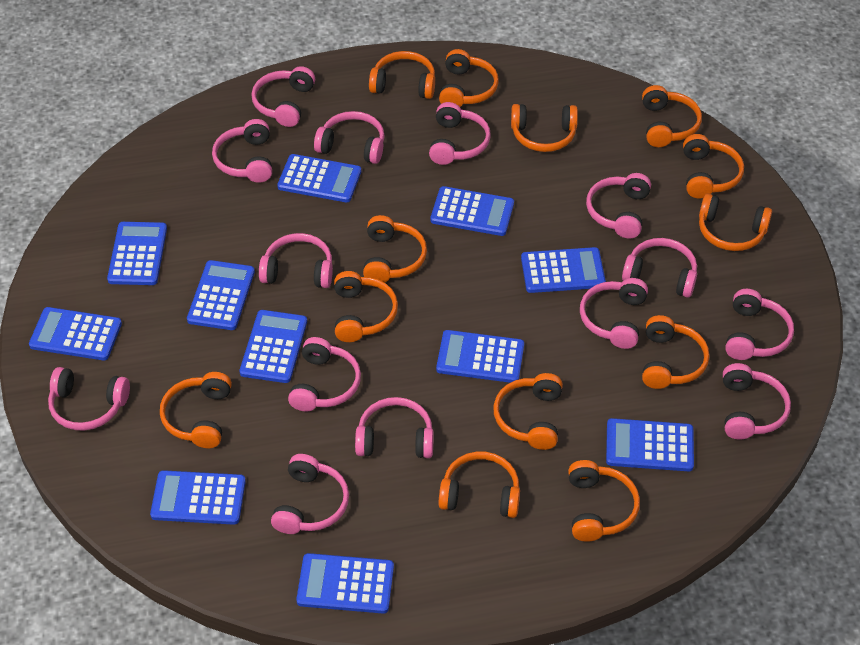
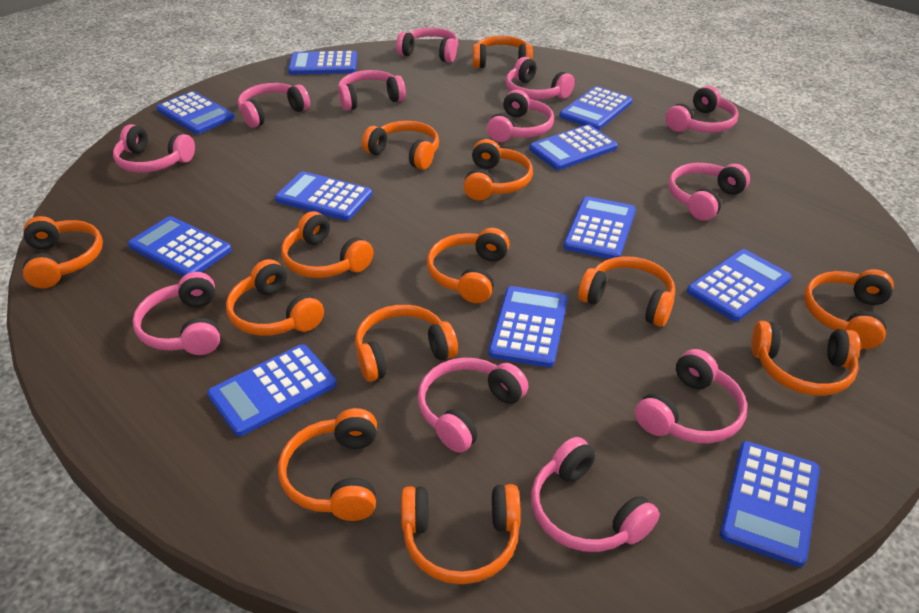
pink headphones: [48,367,130,431] [212,119,272,183] [252,66,315,127] [259,233,333,288] [271,454,349,534] [288,337,361,412] [314,111,385,164] [355,397,434,458] [429,102,491,165] [580,278,648,349] [586,173,651,239] [622,238,697,298] [723,363,791,439] [725,289,794,360] = 14 -> [113,124,195,173] [133,272,220,355] [238,83,310,128] [338,70,406,111] [396,28,458,63] [417,358,528,453] [487,90,554,142] [506,57,575,99] [531,437,660,552] [635,349,747,443] [665,86,739,133] [668,163,750,221] = 12

